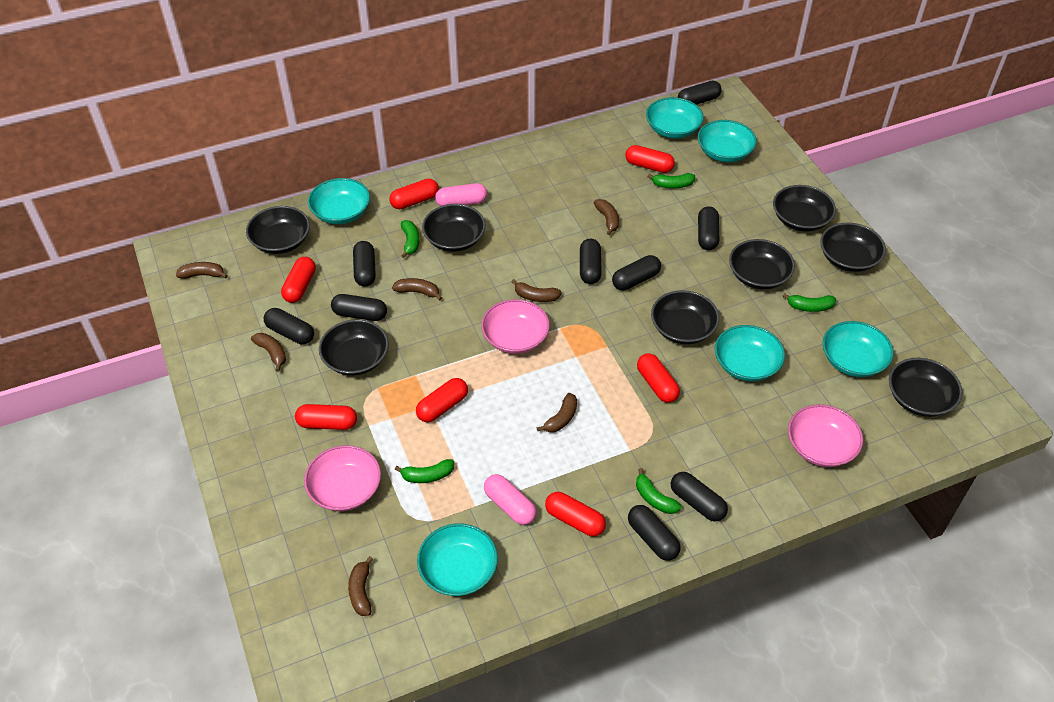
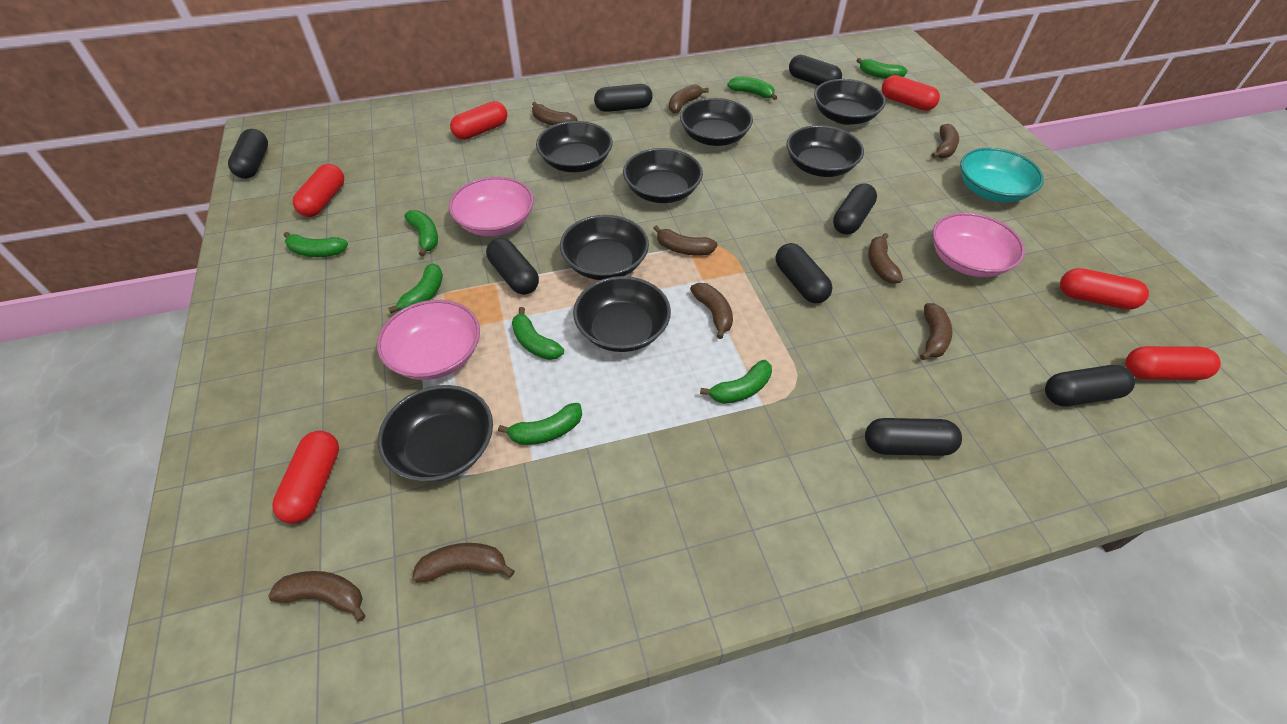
black capsule: [264,308,314,344] [331,294,387,321] [353,241,376,287] [580,238,602,284] [612,255,661,290] [628,505,681,561] [671,472,728,521] [678,81,722,105] [698,206,719,250] = 9 -> [228,129,268,179] [486,238,539,295] [594,84,653,112] [776,243,832,303] [789,55,842,86] [833,183,877,235] [865,418,962,456] [1045,365,1135,407] = 8
brown banana: [176,262,228,279] [251,333,286,372] [348,556,373,616] [392,278,442,300] [511,279,562,302] [537,393,577,433] [594,199,619,235] = 7 -> [268,571,365,622] [412,543,515,583] [532,102,578,126] [653,225,718,255] [669,84,709,113] [690,283,733,339] [868,233,903,284] [920,303,952,360] [931,124,959,158] = 9
green banana: [395,459,454,483] [401,220,419,258] [636,468,681,514] [647,173,695,189] [783,293,836,312] = 5 -> [284,232,348,257] [388,264,443,314] [404,210,438,256] [498,403,582,445] [512,307,564,360] [700,360,772,404] [727,77,777,100] [856,58,907,79] = 8
pink capsule: [435,183,487,206] [484,474,537,525] = 2 -> none = 0
red capsule: [281,257,316,303] [295,404,357,430] [389,178,439,209] [416,378,468,422] [545,492,606,537] [625,145,675,173] [637,354,680,403] = 7 -> [272,431,339,524] [293,164,344,217] [450,101,507,140] [882,75,940,111] [1060,268,1149,310] [1125,346,1221,380] = 6
turquoise bowl: [308,178,370,224] [417,523,498,596] [646,97,704,139] [698,120,757,162] [715,325,785,381] [823,321,894,377] = 6 -> [960,148,1044,202] = 1

